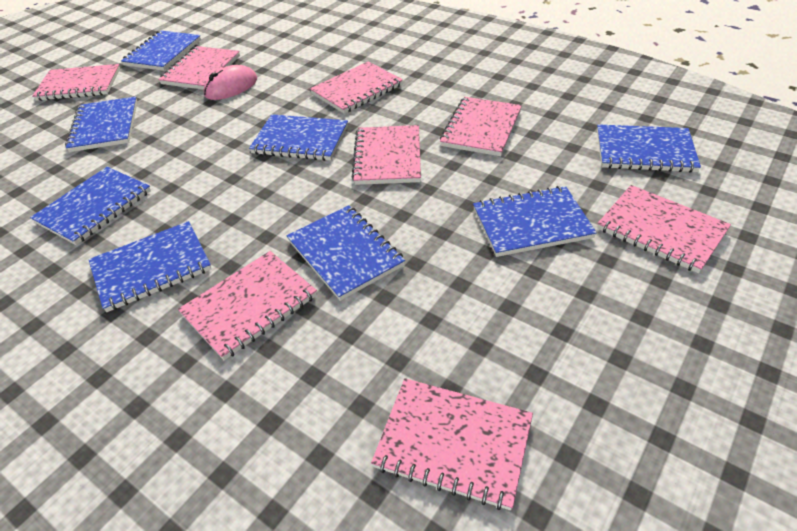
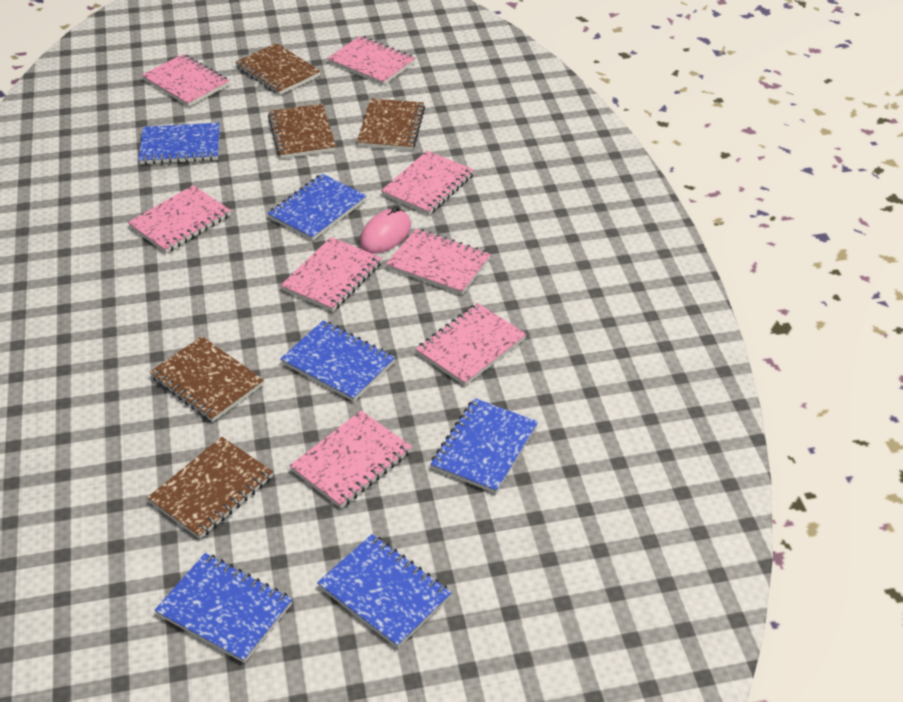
blue notebook: [30,167,151,245] [65,96,137,152] [88,221,211,312] [121,31,201,71] [249,114,348,161] [286,205,405,301] [473,186,597,257] [597,124,701,173] = 8 -> [138,123,220,165] [154,553,293,663] [268,174,367,241] [280,321,395,402] [317,534,452,648] [430,398,538,494] = 6
brown notebook: none = 0 -> [147,437,273,539] [150,336,264,422] [235,43,321,95] [268,104,336,159] [357,98,425,151] = 5

